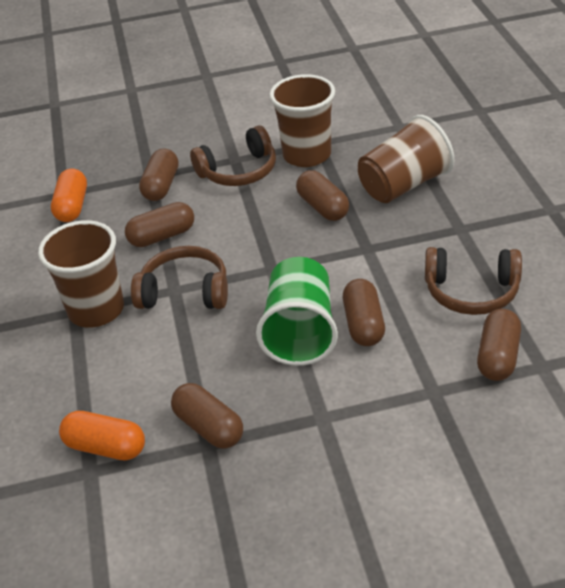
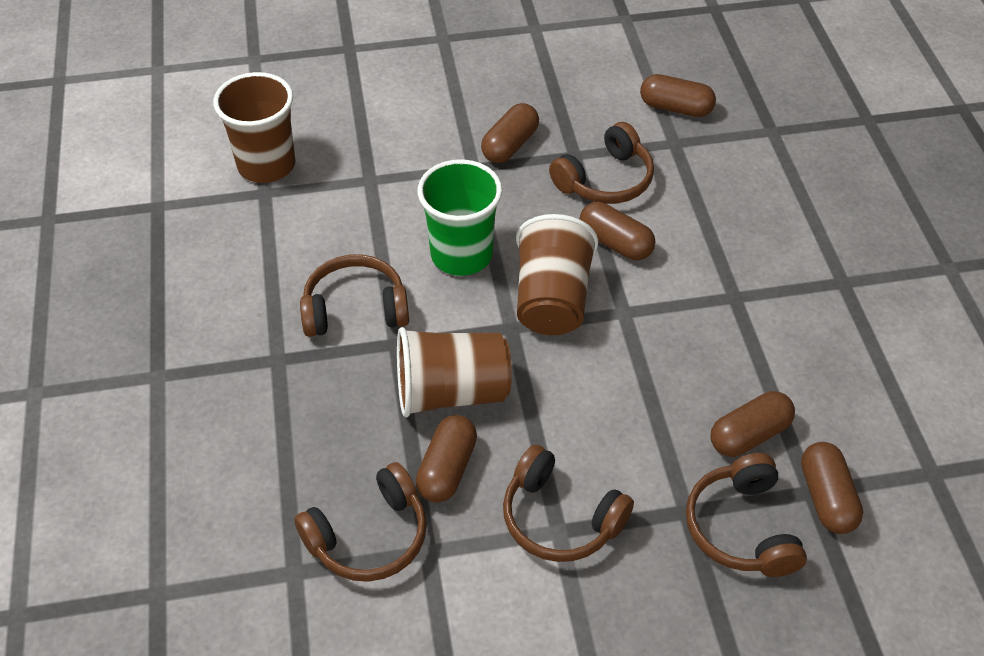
brown headphones: [131,246,228,309] [190,125,276,186] [425,247,522,315] = 3 -> [294,462,427,582] [300,254,409,337] [503,445,634,562] [549,122,654,204] [686,453,807,577] = 5
orange capsule: [51,169,87,222] [59,411,145,460] = 2 -> none = 0

